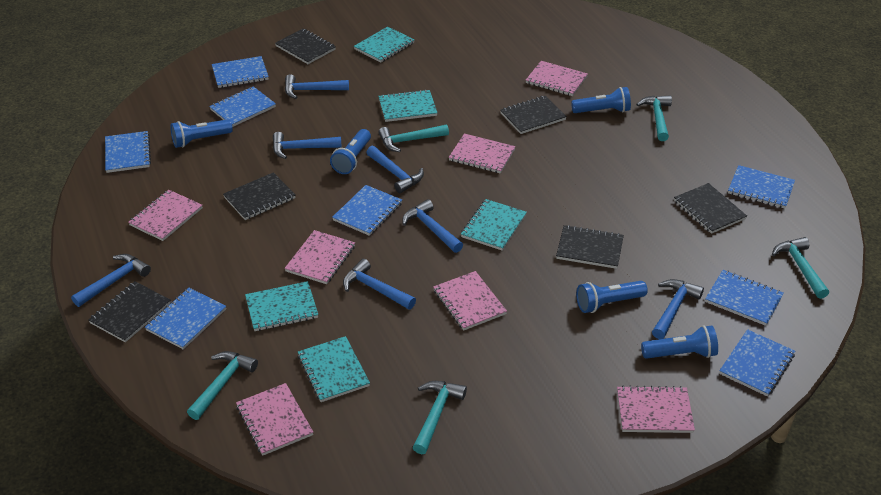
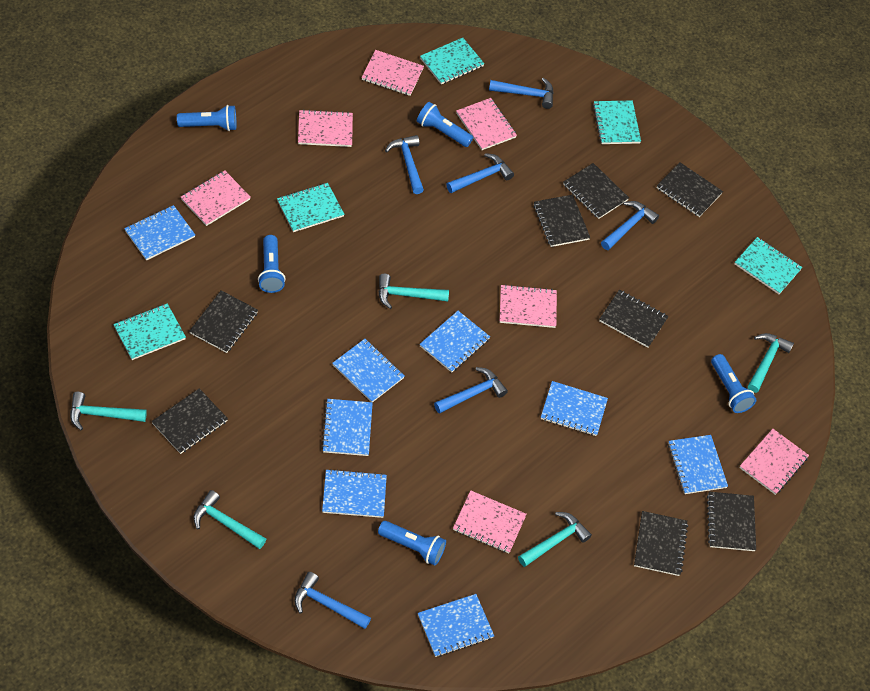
black notebook: [88,281,171,342] [223,172,296,220] [275,29,336,64] [500,96,567,134] [556,225,624,269] [674,183,747,234] = 6 -> [152,388,228,454] [189,290,258,353] [534,195,590,247] [563,163,629,219] [599,290,668,348] [634,511,688,576] [657,162,723,217] [707,492,756,551] = 8
blue hammer: [71,254,151,307] [273,132,342,159] [285,74,349,99] [343,259,416,310] [366,146,424,193] [402,199,463,253] [652,279,704,339] = 7 -> [294,572,371,629] [385,135,424,194] [434,367,508,414] [446,153,514,193] [489,78,554,109] [601,201,659,250] = 6

